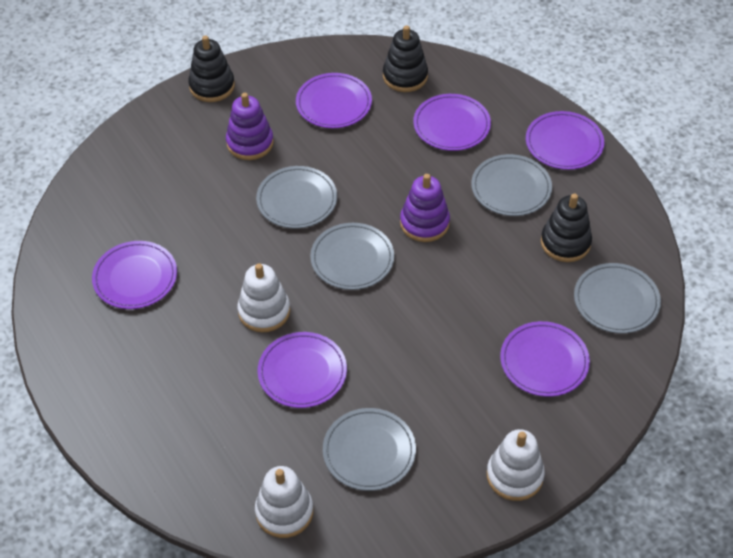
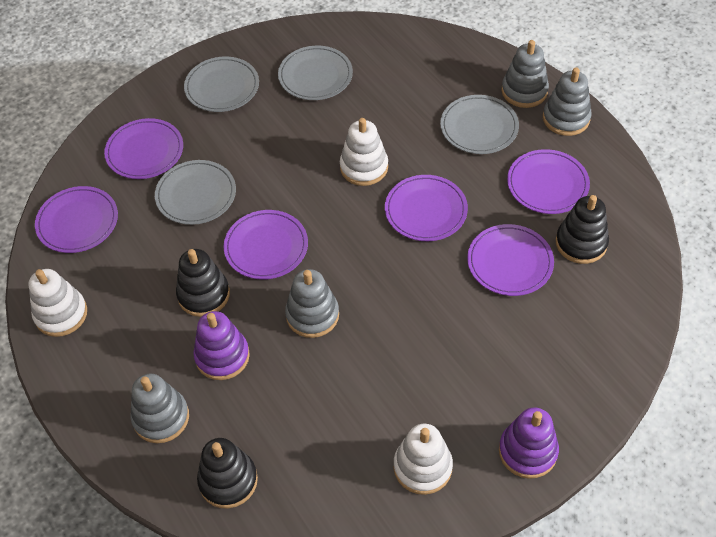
grey plate: [256,166,337,228] [310,223,394,290] [323,408,416,491] [471,154,552,216] [574,263,661,333] = 5 -> [155,160,236,225] [184,56,259,112] [278,46,353,100] [440,95,519,154] = 4
grey stacking toy: none = 0 -> [131,374,189,443] [285,269,339,338] [501,40,549,108] [543,68,592,136] = 4

